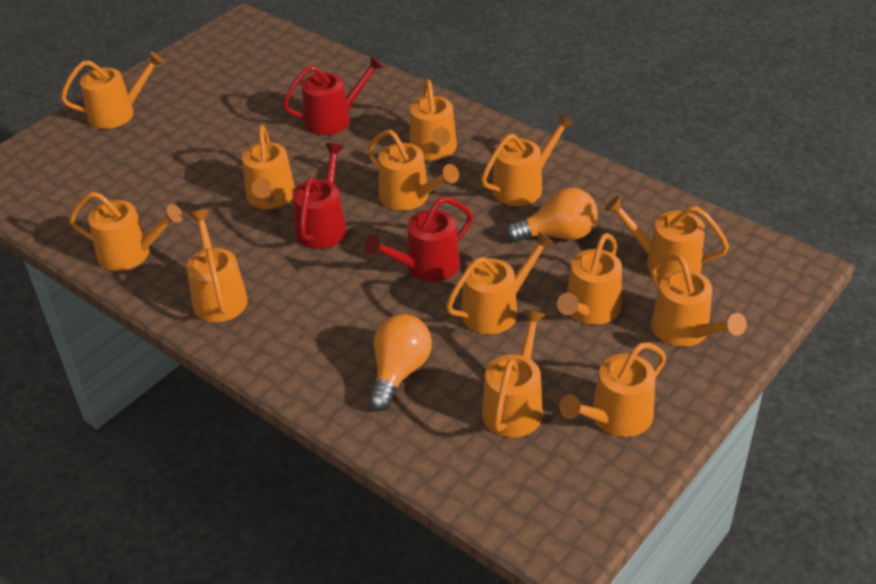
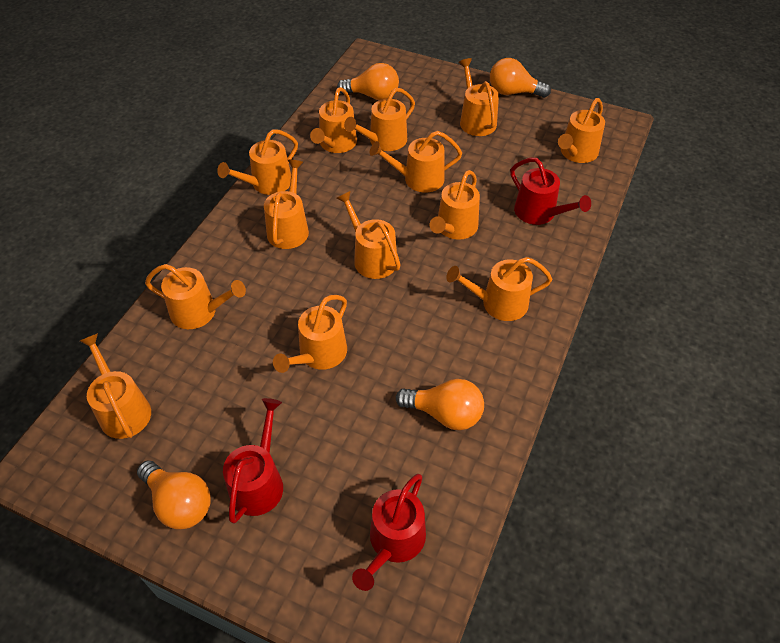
orange light bulb: [369,314,432,411] [506,188,598,242] = 2 -> [137,460,211,530] [337,63,399,100] [396,379,484,430] [490,58,551,98] = 4

